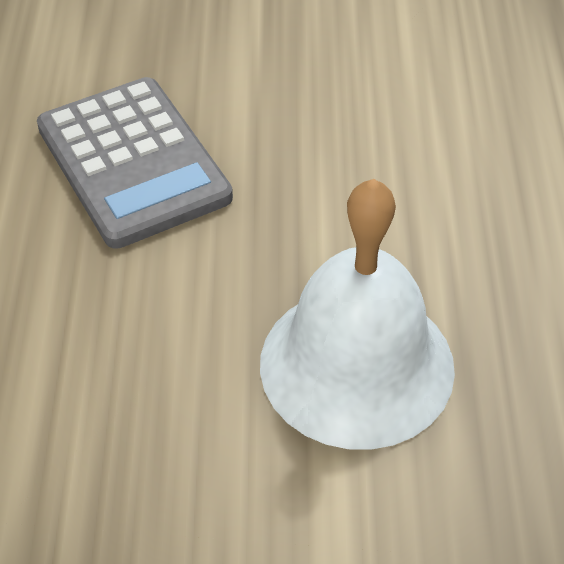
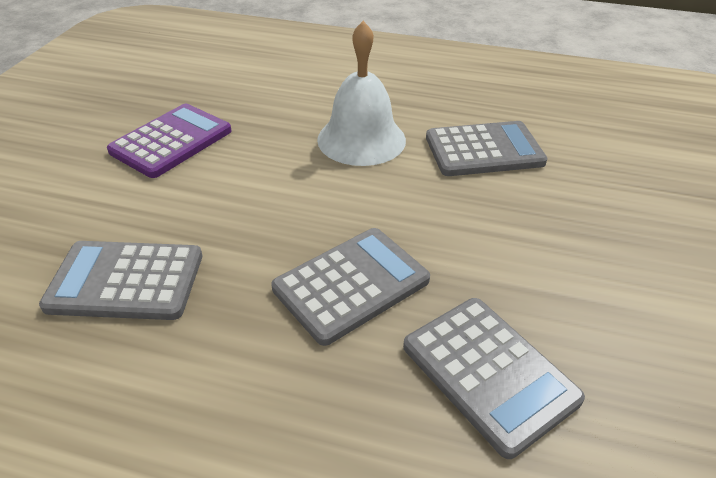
grey calculator: [37,77,233,249] = 1 -> [39,241,202,320] [271,228,430,346] [403,298,585,459] [426,121,547,176] = 4
purple calculator: none = 0 -> [107,104,232,178] = 1

